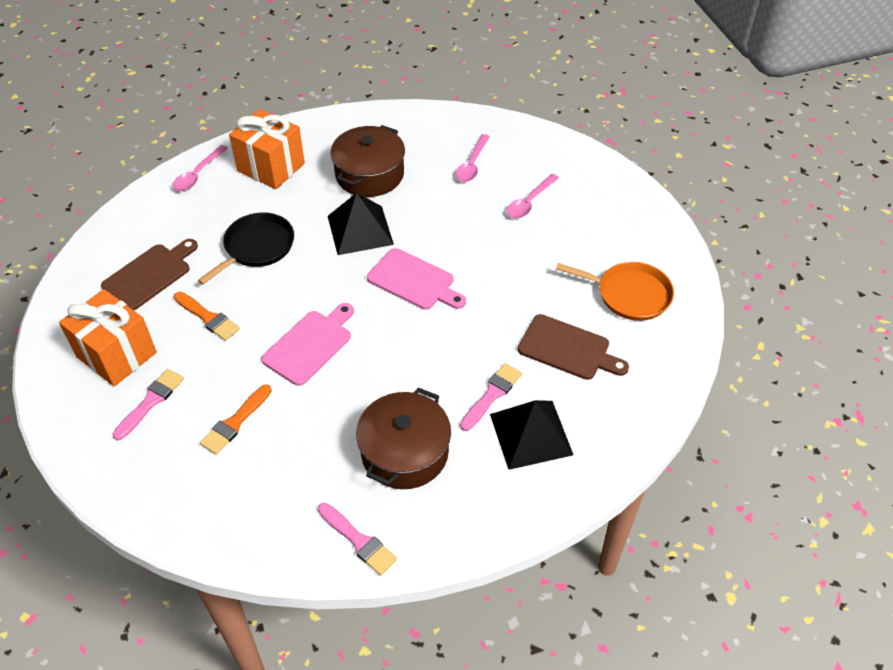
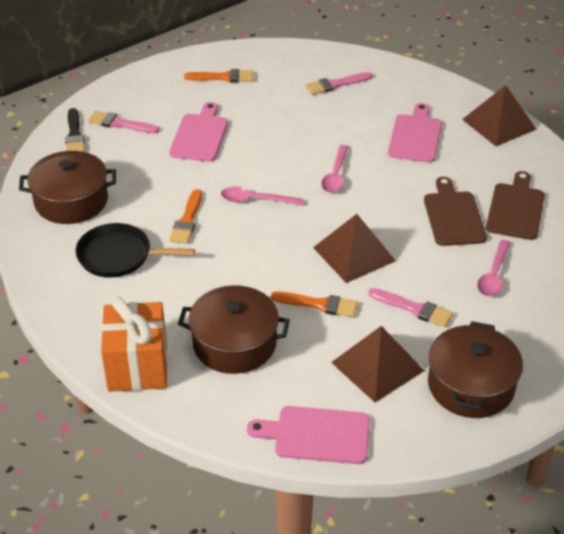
black brush: none = 0 -> [65,108,85,152] = 1
black pyramid: [328,193,394,255] [490,400,573,470] = 2 -> none = 0
brown pot: [331,125,405,197] [356,388,451,489] = 2 -> [19,151,116,224] [178,285,290,374] [428,321,523,418] = 3
brown pyramid: none = 0 -> [313,214,396,283] [331,326,424,403] [462,85,536,146] = 3
orange brush: [174,292,240,341] [200,384,272,455] = 2 -> [169,189,202,244] [184,69,253,82] [271,291,358,317] = 3
orange gift: [59,289,157,387] [229,109,305,189] = 2 -> [101,297,167,392] = 1
orange pan: [556,262,674,321] = 1 -> none = 0
pink cutting board: [261,303,354,386] [367,248,466,310] = 2 -> [169,102,228,162] [247,406,370,464] [388,103,442,163] = 3

